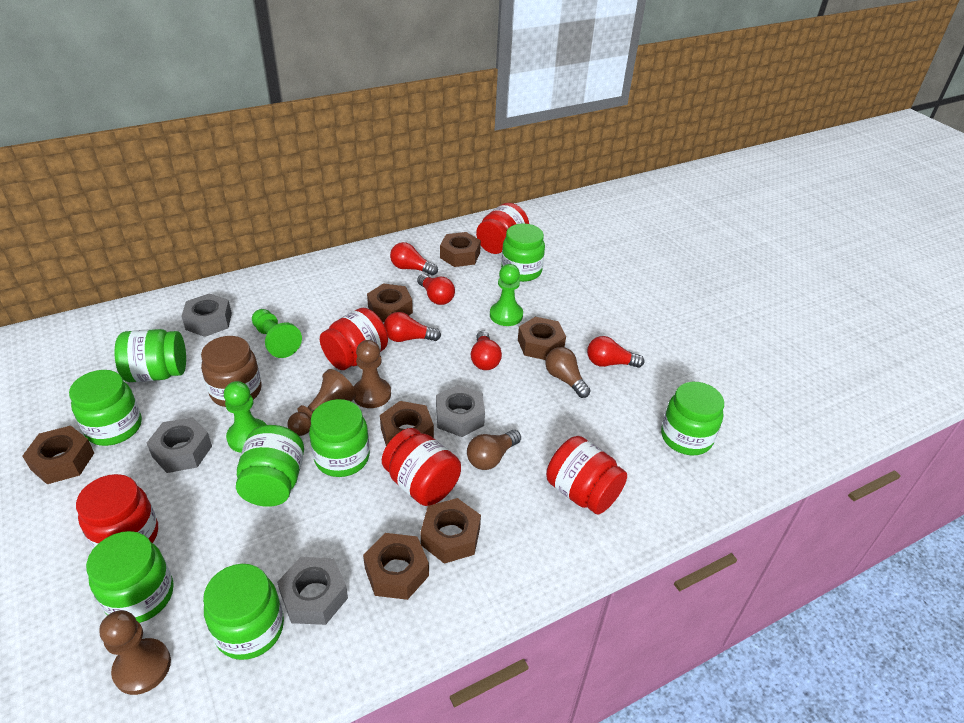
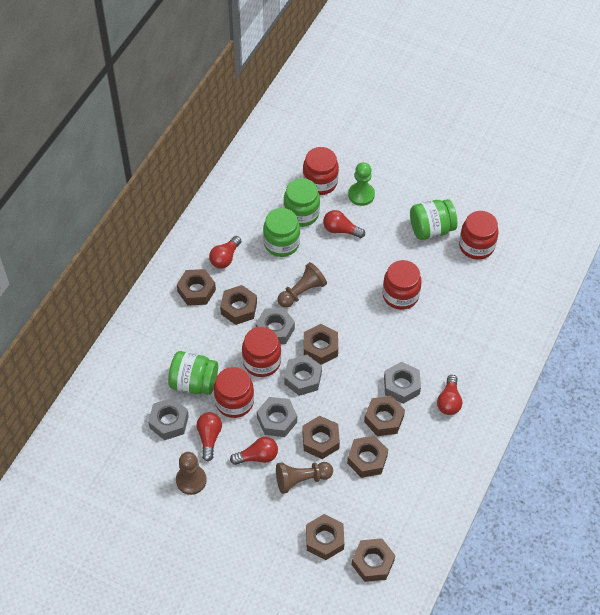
brown jar: [201,336,262,407] = 1 -> none = 0
brown light bulb: [467,430,521,470] [545,347,591,398] = 2 -> none = 0
brown nut: [22,426,94,484] [363,533,429,600] [367,283,413,322] [380,401,434,446] [421,498,481,564] [440,232,481,267] [518,317,566,360] = 7 -> [177,269,216,306] [220,285,257,325] [302,416,340,459] [304,324,338,365] [306,514,344,560] [347,436,388,478] [351,538,395,582] [364,396,405,436] = 8
green jar: [69,370,142,446] [86,531,174,623] [115,329,186,382] [203,564,284,660] [236,425,304,507] [309,399,370,477] [501,223,545,282] [661,382,724,455] = 8 -> [168,351,218,395] [263,208,300,257] [283,178,320,227] [410,199,457,240] = 4
green pawn: [224,381,267,453] [252,309,302,358] [490,264,523,326] = 3 -> [348,162,375,206] = 1
grey nut: [147,417,212,473] [181,293,232,337] [277,557,348,625] [436,385,485,437] = 4 -> [148,398,189,440] [256,308,295,344] [257,397,297,437] [284,355,322,396] [384,362,421,404] = 5

